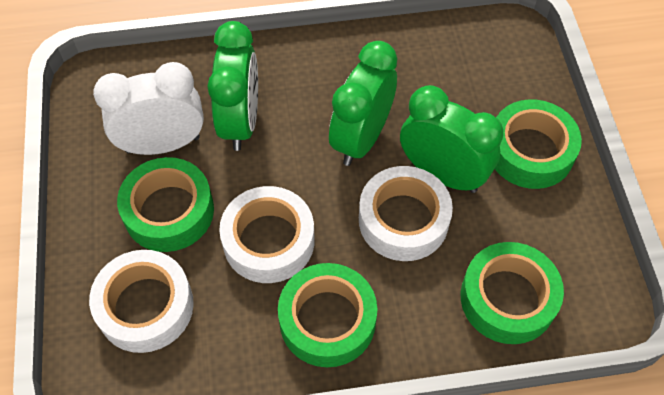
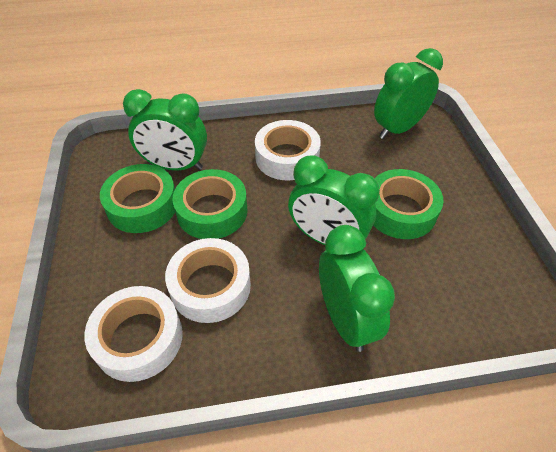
green clock: [207,21,258,151] [329,41,397,166] [400,85,503,193] = 3 -> [123,89,207,171] [288,155,380,245] [319,225,395,352] [374,48,443,139] = 4
green tape: [117,157,214,252] [278,263,377,367] [461,242,564,344] [495,99,582,189] = 4 -> [100,164,175,233] [173,169,248,239] [373,169,443,239] = 3
white clock: [93,62,204,155] = 1 -> none = 0

